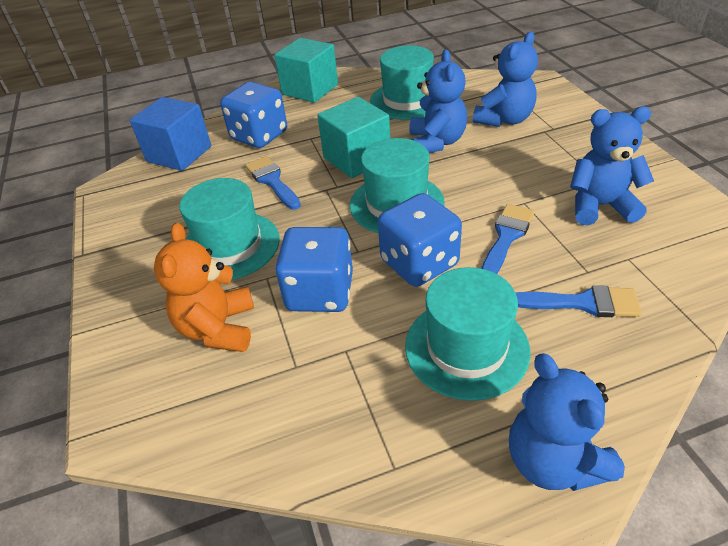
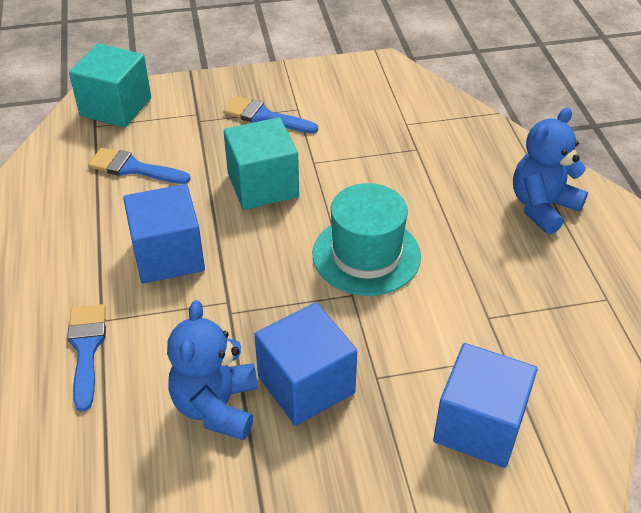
blue cube: [130,97,211,171] = 1 -> [123,184,205,284] [254,302,357,426] [433,343,538,468] = 3
blue dice: [220,82,287,148] [275,227,353,312] [378,193,462,287] = 3 -> none = 0
blue teddy bear: [409,50,467,153] [473,32,538,127] [509,353,625,491] [570,107,654,225] = 4 -> [167,300,258,440] [513,107,588,235] = 2
orange teddy bear: [154,223,254,352] = 1 -> none = 0
turquoise hat: [179,178,280,280] [350,138,445,233] [370,46,434,120] [405,267,531,401] = 4 -> [313,183,421,296] = 1

